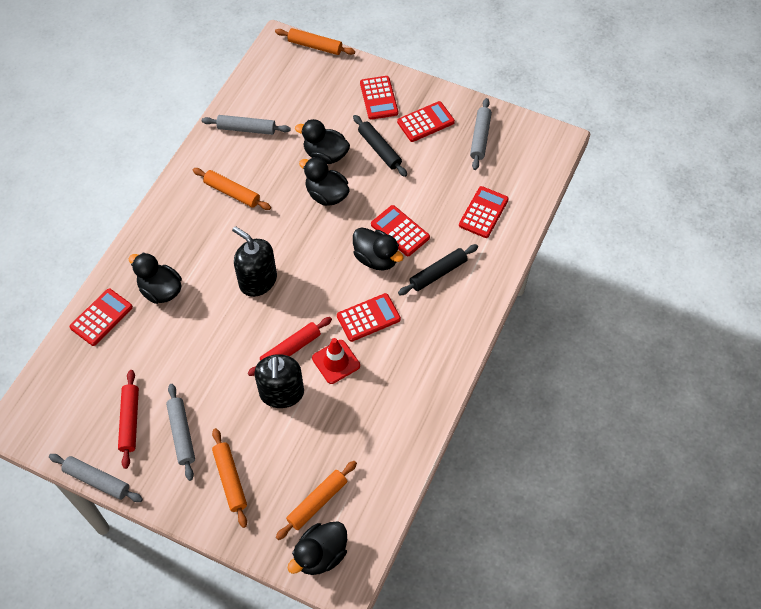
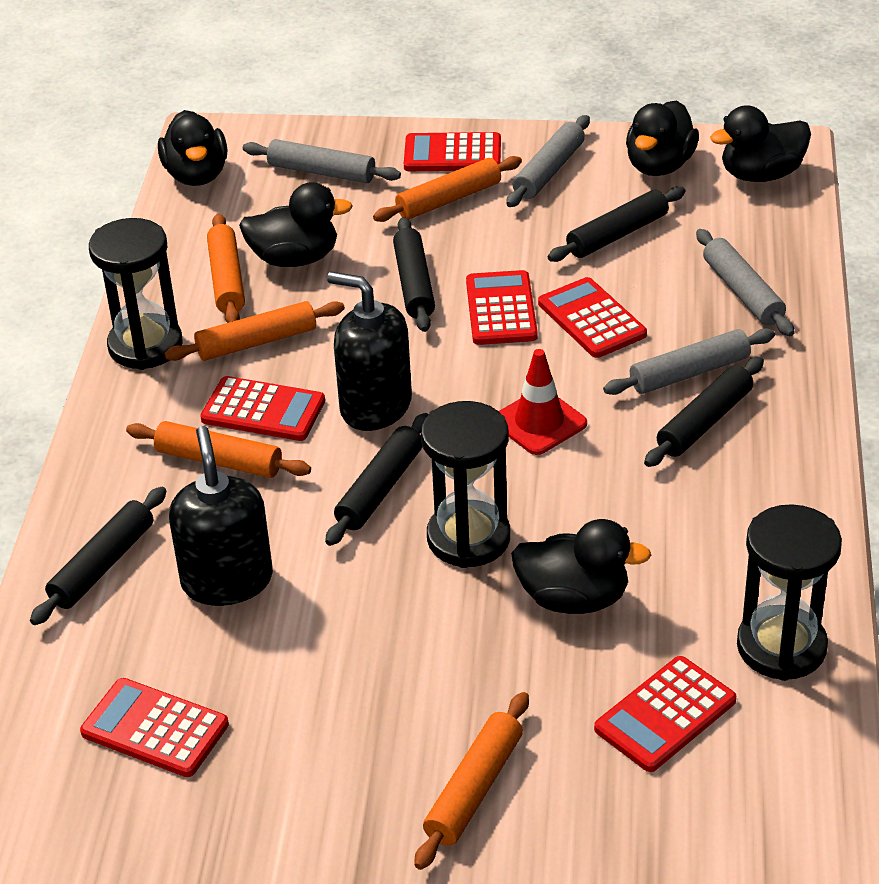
black hourglass: none = 0 -> [89,218,183,370] [421,401,510,568] [737,504,842,681] = 3
black rolling pin: [353,115,407,177] [398,244,478,295] = 2 -> [30,487,166,625] [325,413,429,546] [393,217,435,332] [548,186,686,262] [644,357,764,467] = 5
orange rolling pin: [193,168,271,210] [212,428,247,528] [275,28,355,55] [276,461,357,540] = 4 -> [126,421,311,478] [164,301,345,361] [207,214,245,323] [373,156,522,222] [414,692,529,870] = 5
red rolling pin: [118,370,139,469] [248,317,332,376] = 2 -> none = 0

